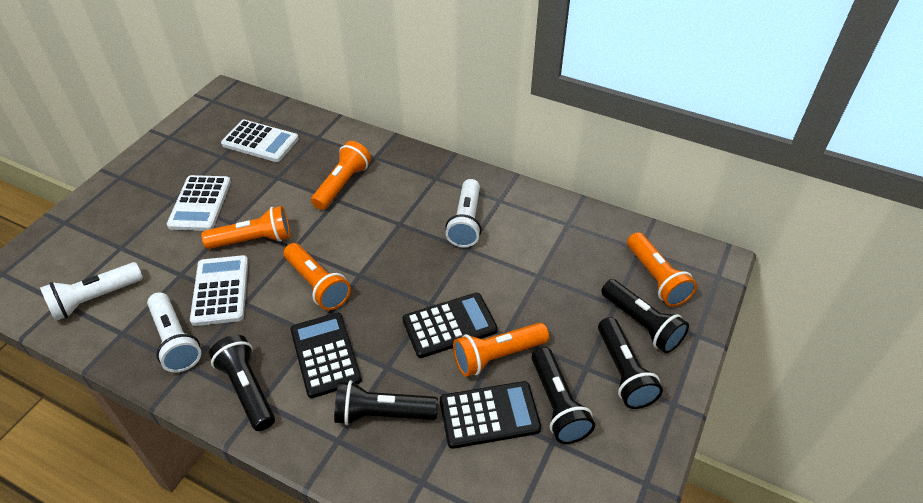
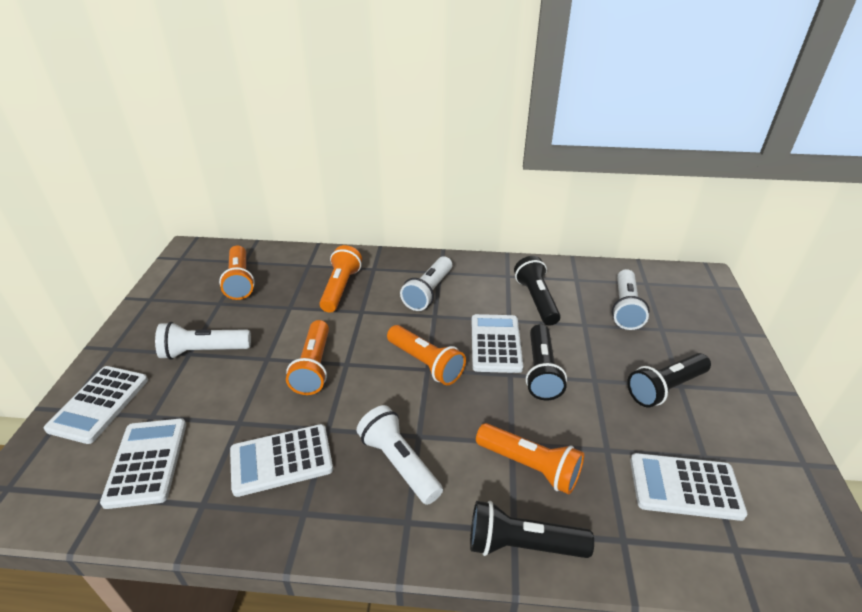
black calculator: [291,313,362,398] [403,293,498,358] [440,381,541,449] = 3 -> none = 0
black flashlight: [209,335,275,431] [334,380,438,425] [532,347,595,444] [598,317,663,409] [601,279,689,353] = 5 -> [470,501,594,558] [514,256,561,326] [526,324,567,400] [627,353,711,407] = 4
white calculator: [167,175,231,231] [190,255,248,326] [221,120,299,162] = 3 -> [44,366,148,444] [100,418,186,509] [230,424,333,497] [471,314,523,373] [630,453,747,521] = 5
white flashlight: [40,262,143,321] [147,292,201,373] [445,179,481,247] = 3 -> [155,322,251,360] [357,405,443,505] [400,256,452,311] [612,269,650,330] = 4

